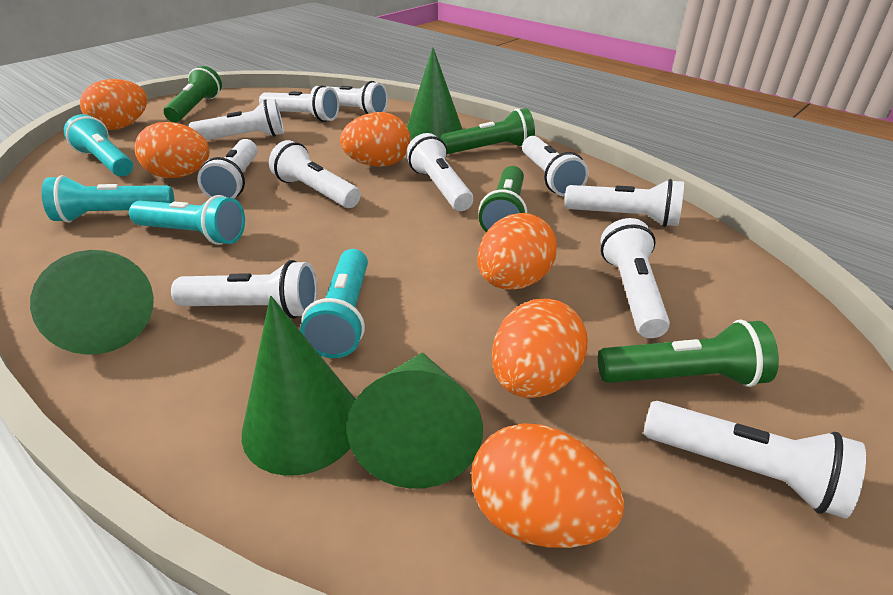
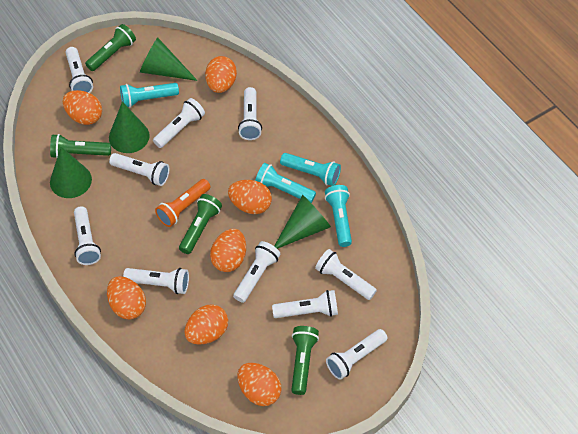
orange egg: [80,79,147,130] [134,122,210,178] [340,112,411,167] [471,423,624,548] [477,213,557,290] [492,299,588,398] = 6 -> [63,90,102,125] [107,276,146,320] [184,304,228,345] [205,56,237,93] [210,229,246,272] [228,180,272,214] [237,363,281,406] = 7
orange flashlight: none = 0 -> [155,179,211,227] = 1
white flashlight: [171,260,318,319] [189,99,284,140] [197,139,258,198] [259,86,339,122] [269,140,361,208] [311,81,388,114] [406,133,473,211] [522,136,589,197] [564,179,684,227] [601,218,670,338] [644,401,866,519] = 11 -> [66,47,93,93] [74,206,101,265] [109,153,169,186] [123,268,189,294] [153,98,205,148] [233,241,280,303] [238,87,262,140] [272,290,338,318] [315,249,377,300] [326,329,388,380] = 10

